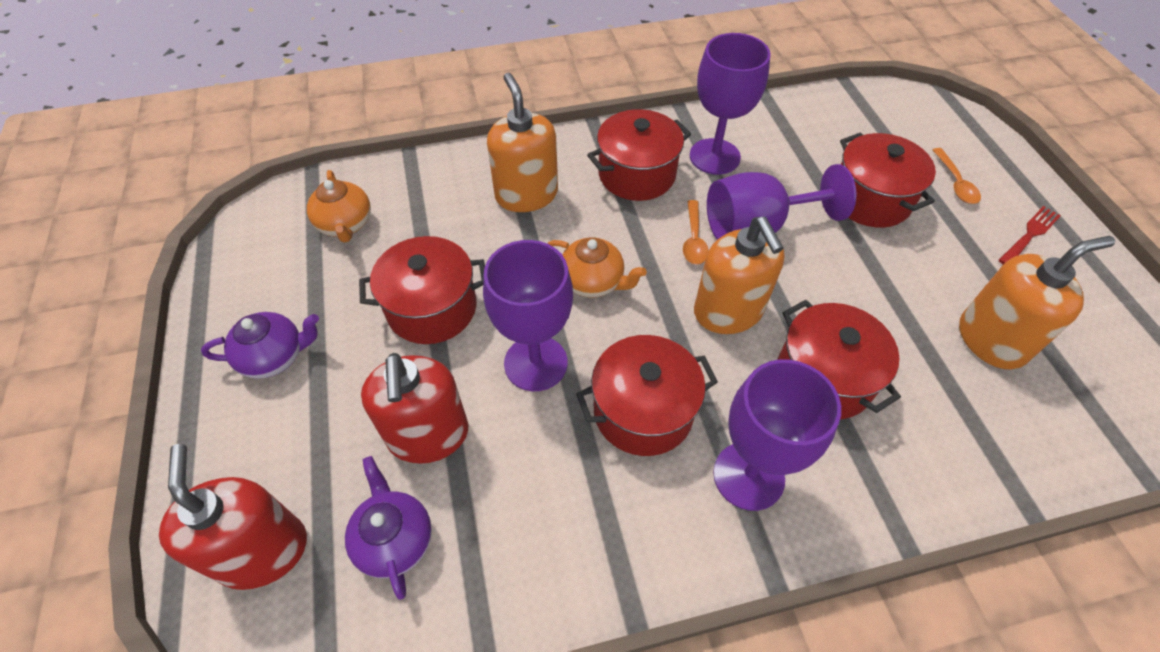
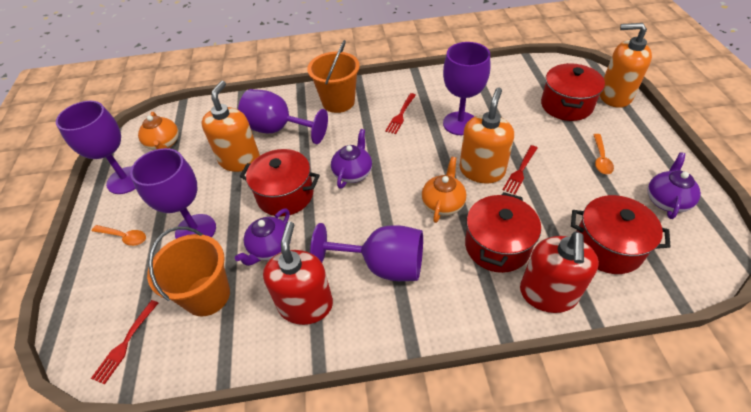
orange bucket: none = 0 -> [147,226,230,316] [307,40,360,113] = 2
purple goblet: [483,240,573,391] [690,33,771,175] [707,164,856,240] [713,360,841,511] = 4 -> [56,101,136,194] [130,148,216,239] [238,89,328,144] [310,223,423,281] [443,42,490,135] = 5
purple teapot: [201,312,319,379] [345,456,432,600] = 2 -> [235,208,291,266] [331,129,372,189] [648,152,701,219] = 3
red fork: [999,206,1061,264] = 1 -> [91,300,158,385] [385,93,416,134] [503,145,537,195] = 3
red pot: [359,236,485,344] [576,335,718,456] [587,109,691,201] [777,300,901,419] [840,132,936,228] = 5 -> [240,149,320,217] [465,192,541,273] [541,63,605,121] [571,195,670,274] = 4

